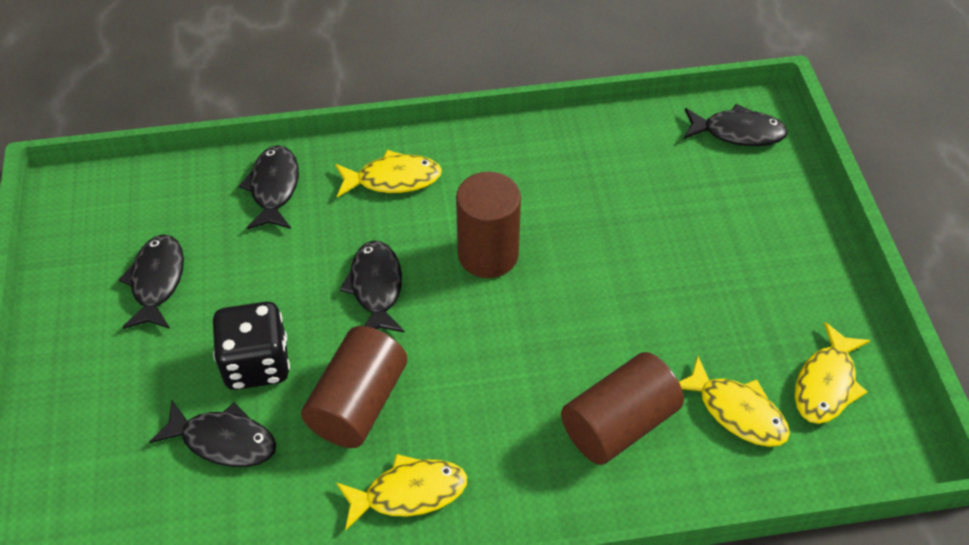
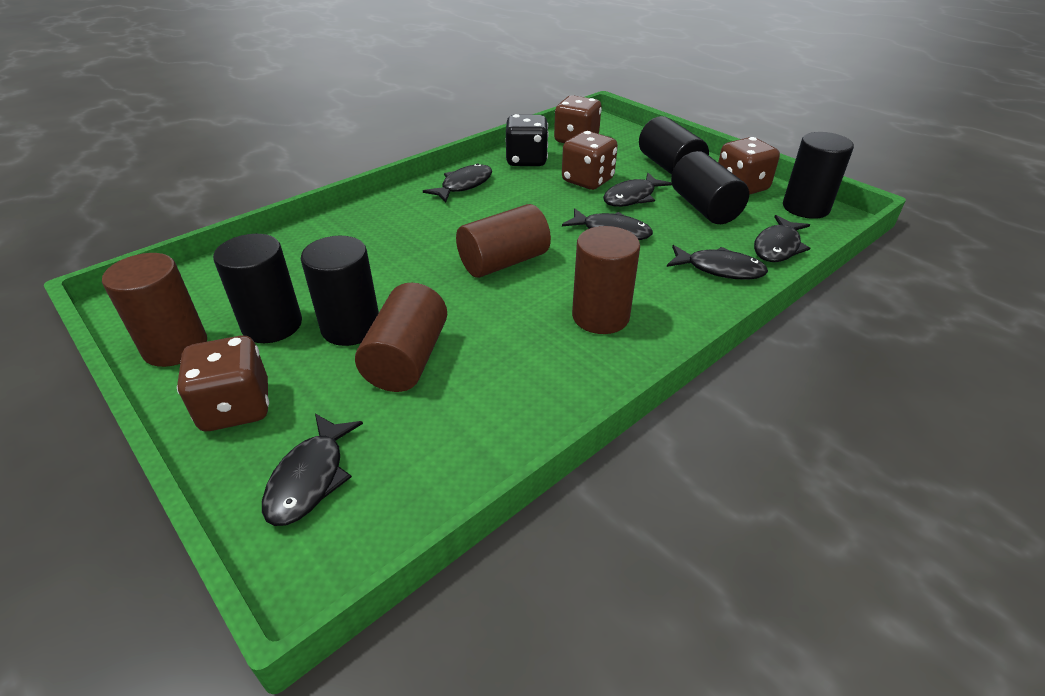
black cylinder: none = 0 -> [213,234,302,343] [300,236,379,346] [639,116,709,175] [671,151,749,224] [783,132,854,219] = 5
black fish: [119,234,184,329] [149,400,276,467] [239,145,299,229] [340,241,405,333] [684,104,788,146] = 5 -> [262,413,363,526] [423,163,492,202] [562,208,653,240] [603,173,672,207] [667,245,768,280] [754,215,810,262] = 6
brown cylinder: [301,326,407,448] [456,172,521,278] [561,352,684,465] = 3 -> [102,253,207,367] [355,283,447,392] [456,204,551,278] [572,226,640,334] = 4
brown dice: none = 0 -> [177,336,269,431] [554,95,602,143] [562,131,618,190] [718,137,780,195] = 4
yellow fish: [335,150,442,198] [336,454,467,531] [679,356,790,447] [795,322,870,424] = 4 -> none = 0

